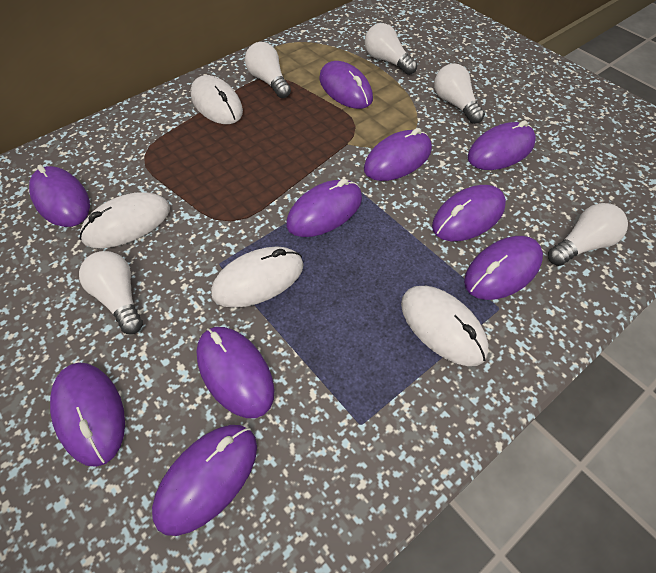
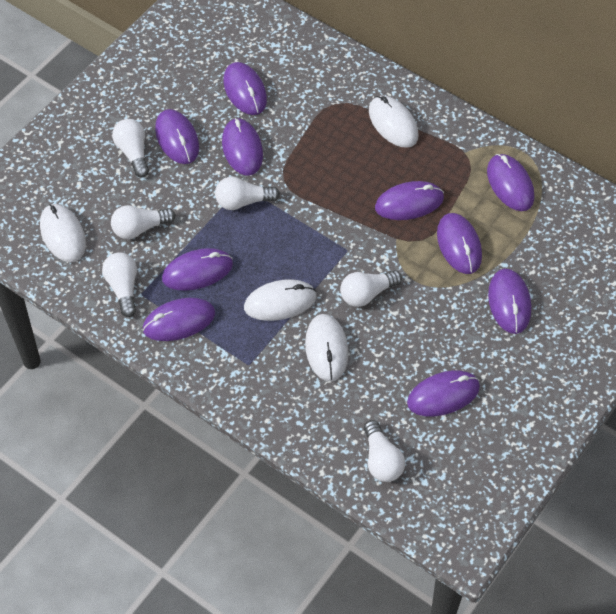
white light bulb: [79,251,143,334] [245,42,291,98] [365,23,417,75] [434,63,485,124] [548,203,628,266] = 5 -> [102,253,137,317] [111,205,176,239] [112,119,149,178] [215,177,280,210] [340,270,402,307] [364,420,405,482] = 6

